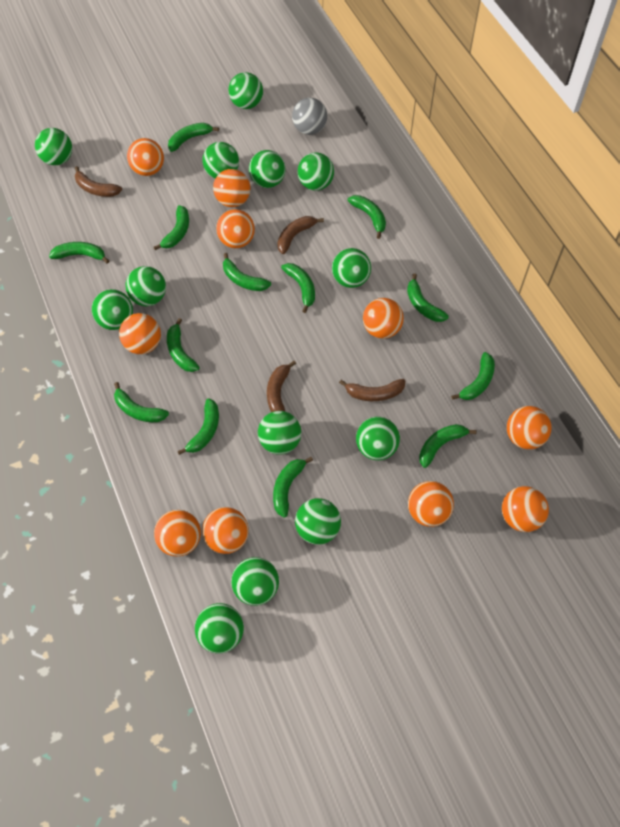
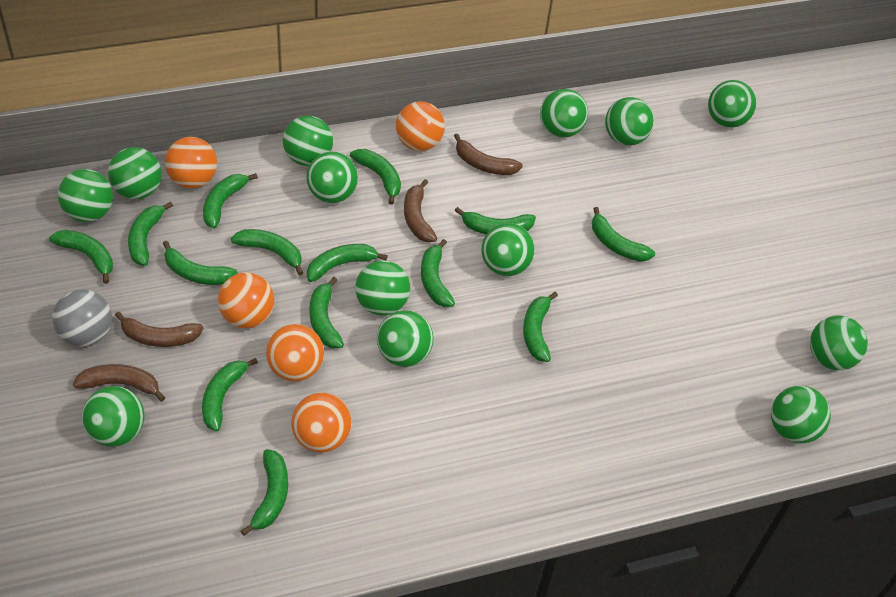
green banana: [49,242,109,264] [114,382,169,422] [154,205,189,250] [167,318,199,372] [168,123,219,152] [177,398,219,455] [223,253,271,291] [273,457,313,518] [281,263,315,313] [348,195,386,239] [407,273,449,322] [419,424,477,468] [451,352,495,400] = 13 -> [49,230,113,284] [128,202,173,266] [163,241,238,285] [202,358,258,431] [203,173,258,229] [231,229,303,275] [241,449,288,536] [307,244,388,282] [309,277,344,348] [350,149,401,205] [421,239,455,307] [455,207,536,234] [523,292,558,362] [592,207,655,261] = 14
orange ball: [119,313,161,354] [127,138,164,176] [154,510,201,557] [202,507,249,554] [213,169,251,207] [216,209,255,248] [363,298,404,339] [408,481,454,527] [502,486,549,532] [507,406,552,449] = 10 -> [165,137,217,188] [218,272,274,328] [266,324,324,382] [291,392,352,453] [396,101,445,151] = 5

